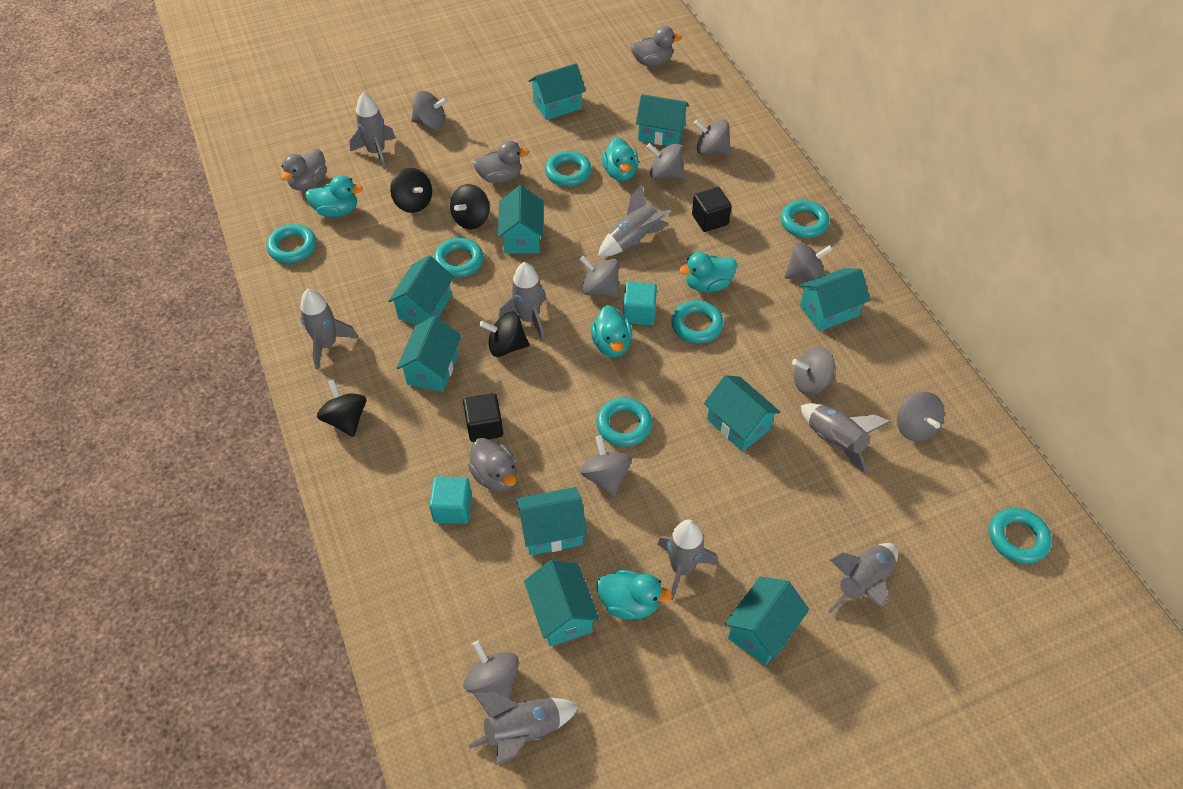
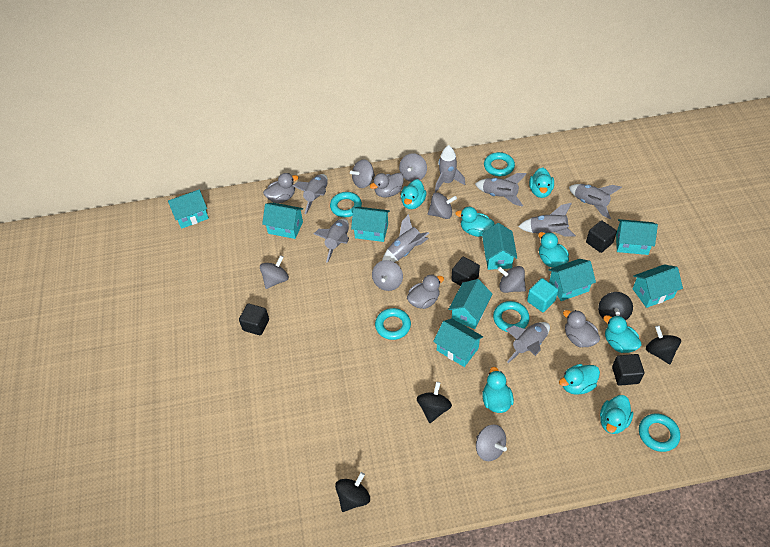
black cube: [463,393,503,442] [692,187,732,232] = 2 -> [239,304,269,335] [451,257,480,286] [586,220,617,253] [612,354,644,386] = 4
grey spinning top: [411,91,448,130] [463,640,519,699] [580,256,620,298] [580,435,632,497] [646,143,685,179] [694,119,731,155] [784,242,833,281] [792,347,835,395] [897,392,944,441] = 9 -> [260,255,289,289] [350,159,375,188] [372,260,403,291] [399,153,427,182] [428,192,457,219] [476,425,507,461] [498,266,526,293] = 7
turquoise cube: [429,476,472,524] [623,282,657,325] = 2 -> [527,278,558,312] = 1
turquoise duck: [306,175,363,217] [591,305,632,357] [597,570,672,620] [602,137,639,181] [679,252,737,292] = 5 -> [401,179,427,209] [455,207,495,237] [482,367,514,413] [529,167,554,198] [538,232,569,268] [559,364,600,395] [600,395,633,434] [603,315,642,353] = 8
turquoise house: [388,255,454,325] [397,316,461,392] [498,185,544,254] [516,487,587,555] [524,560,600,646] [528,63,586,120] [636,94,689,146] [704,375,781,452] [725,576,809,665] [800,268,870,331] = 10 -> [168,189,209,229] [262,203,303,239] [351,207,390,242] [433,318,483,367] [448,279,492,329] [482,223,517,270] [548,259,596,301] [616,219,658,255] [633,264,683,308] = 9
turquoise ring: [266,224,316,263] [434,238,483,278] [545,151,591,186] [596,398,652,447] [671,300,724,344] [781,200,829,238] [989,508,1052,564] = 7 -> [330,192,362,217] [375,308,411,340] [484,152,515,176] [493,301,529,332] [639,413,680,452] = 5

